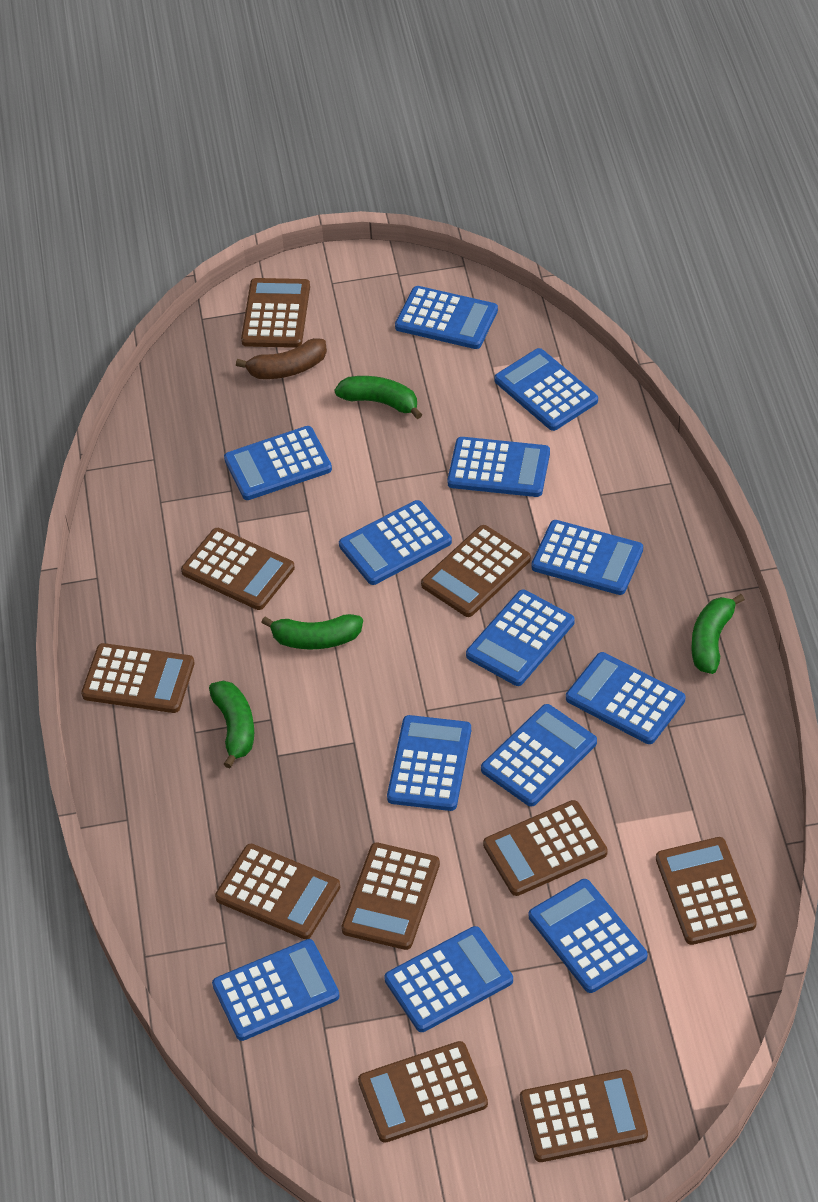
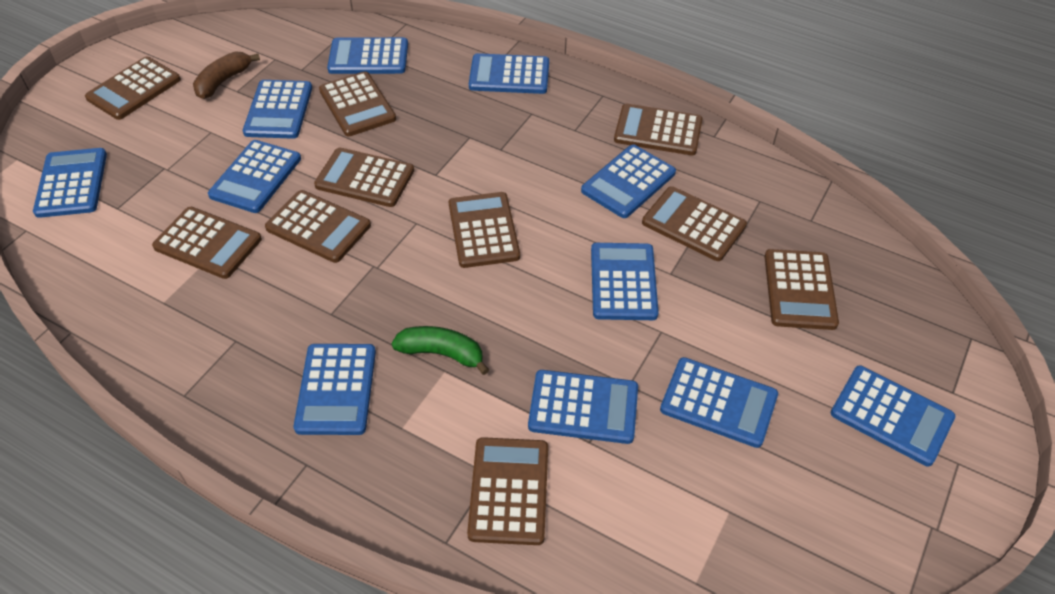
blue calculator: [212,939,340,1041] [224,426,332,500] [339,500,452,585] [384,926,513,1032] [387,715,471,811] [395,286,498,349] [447,437,550,497] [466,589,574,686] [481,704,597,807] [494,348,598,431] [529,879,647,993] [531,520,643,595] [566,652,685,744] = 13 -> [33,148,107,218] [208,140,301,213] [243,80,312,139] [294,344,376,435] [327,37,408,74] [469,53,549,94] [528,370,638,444] [581,145,676,218] [591,243,659,320] [660,357,778,448] [831,366,955,466] = 11
green banana: [209,681,254,768] [261,614,363,649] [335,376,422,419] [691,594,745,674] = 4 -> [392,326,489,375] = 1

